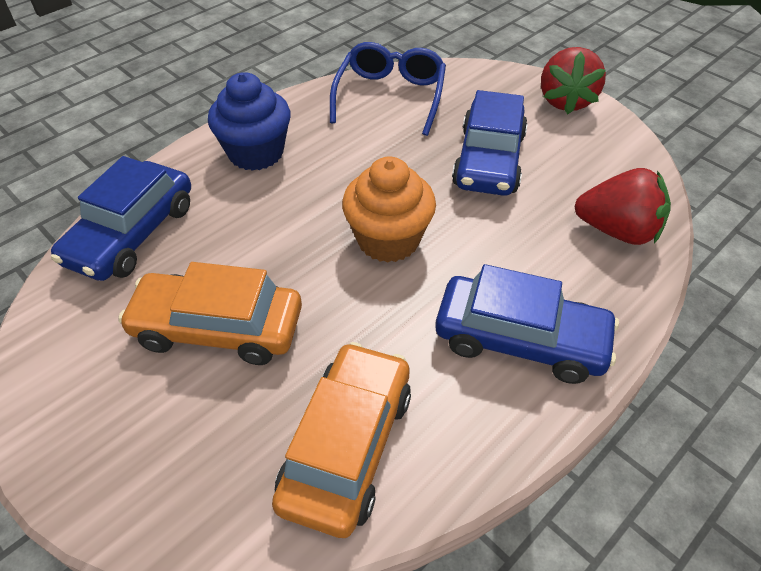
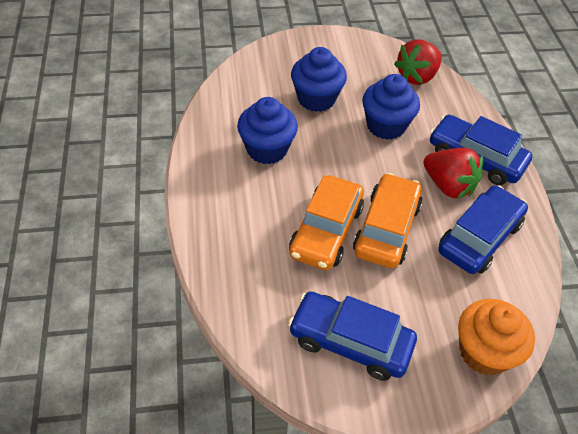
blue cupcake: [208,72,291,171] = 1 -> [237,97,298,164] [291,47,347,112] [362,74,420,140] = 3
blue glasses: [330,42,446,136] = 1 -> none = 0

